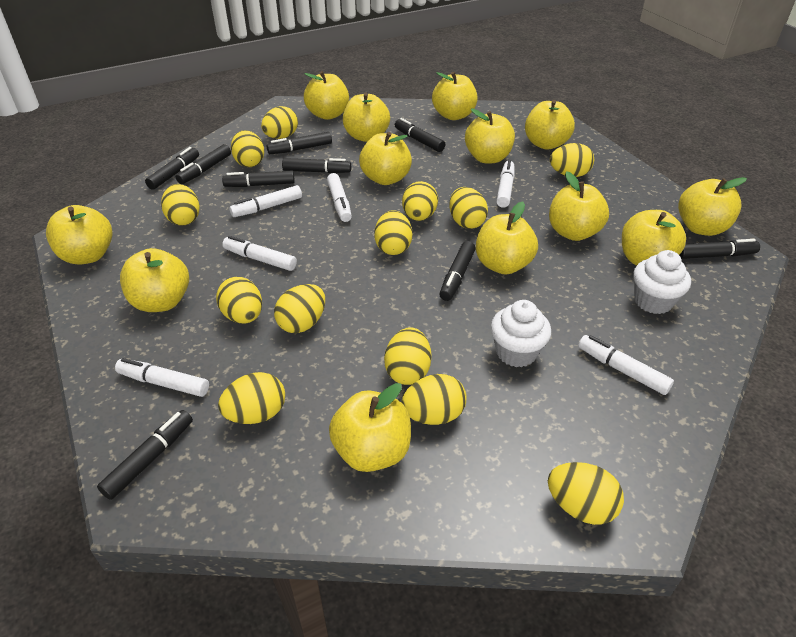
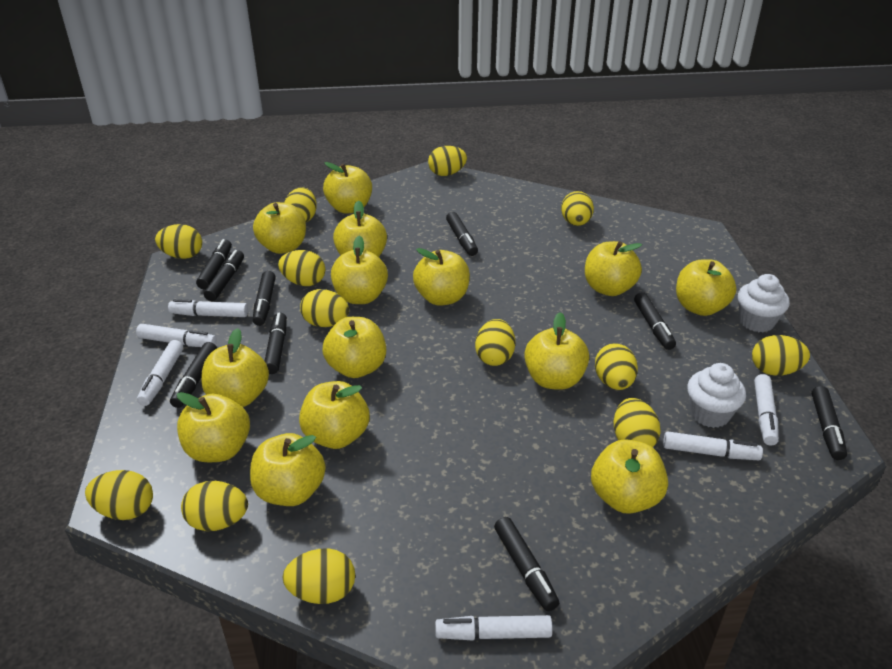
yellow apple: [46,205,112,265] [120,248,189,312] [304,71,349,120] [329,383,411,472] [343,93,390,142] [359,132,412,185] [432,72,478,120] [465,109,515,164] [476,202,538,274] [525,100,575,150] [549,171,609,241] [622,210,686,266] [678,177,747,236] = 13 -> [177,392,250,463] [201,328,269,407] [250,433,326,506] [253,202,306,254] [299,381,369,449] [322,317,386,378] [323,162,372,213] [331,236,388,304] [333,200,387,257] [413,248,470,306] [524,312,589,390] [585,241,642,296] [591,439,668,514] [676,259,736,316] = 14

